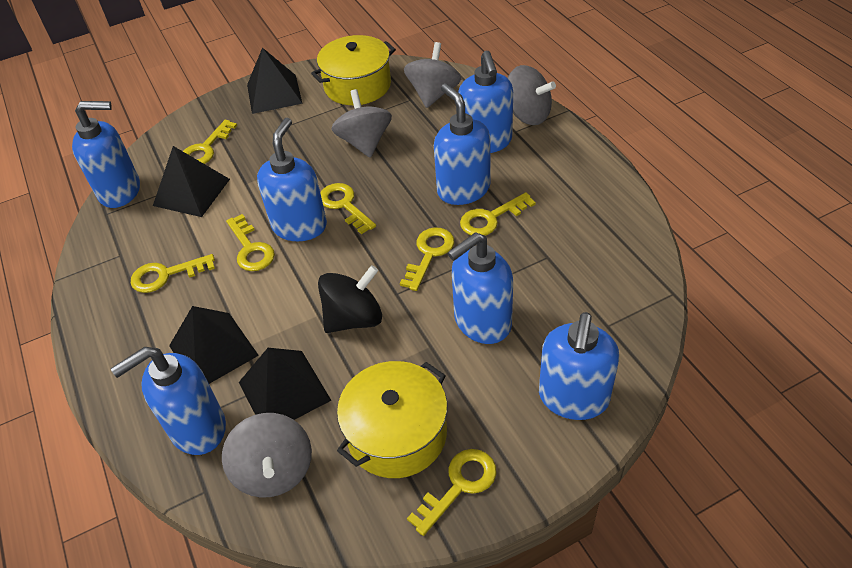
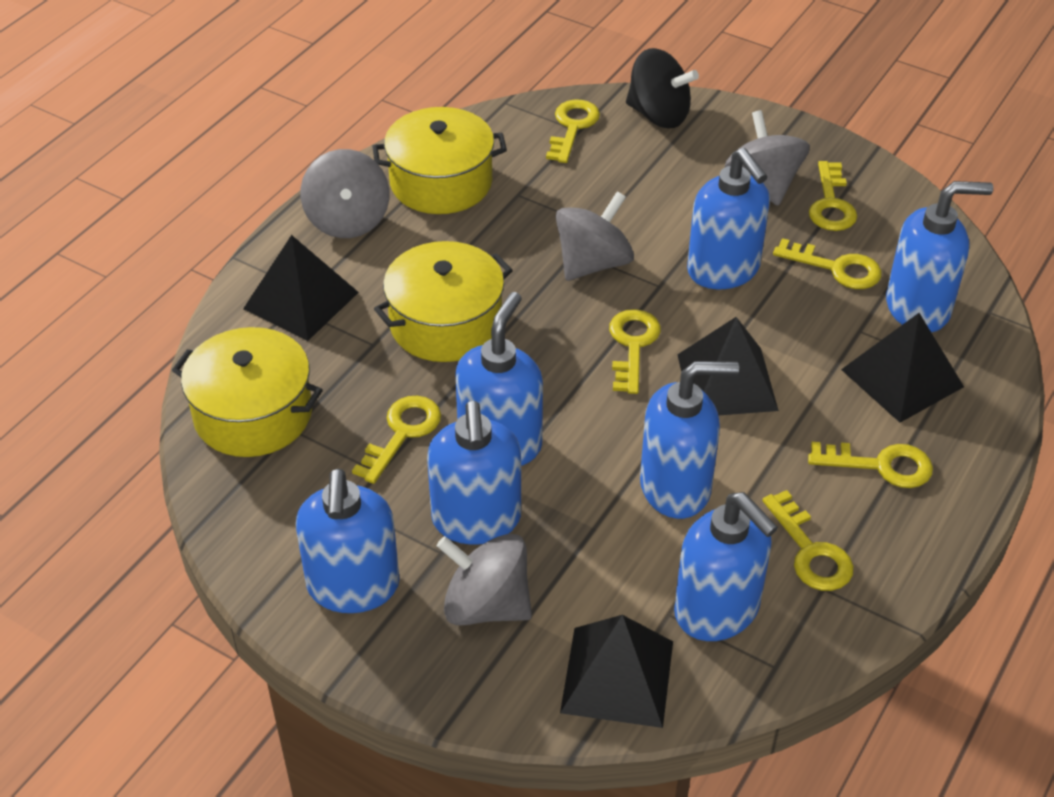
yellow pot: [311,35,396,105] [337,361,447,478] = 2 -> [172,327,323,457] [372,107,507,214] [374,241,513,362] = 3

